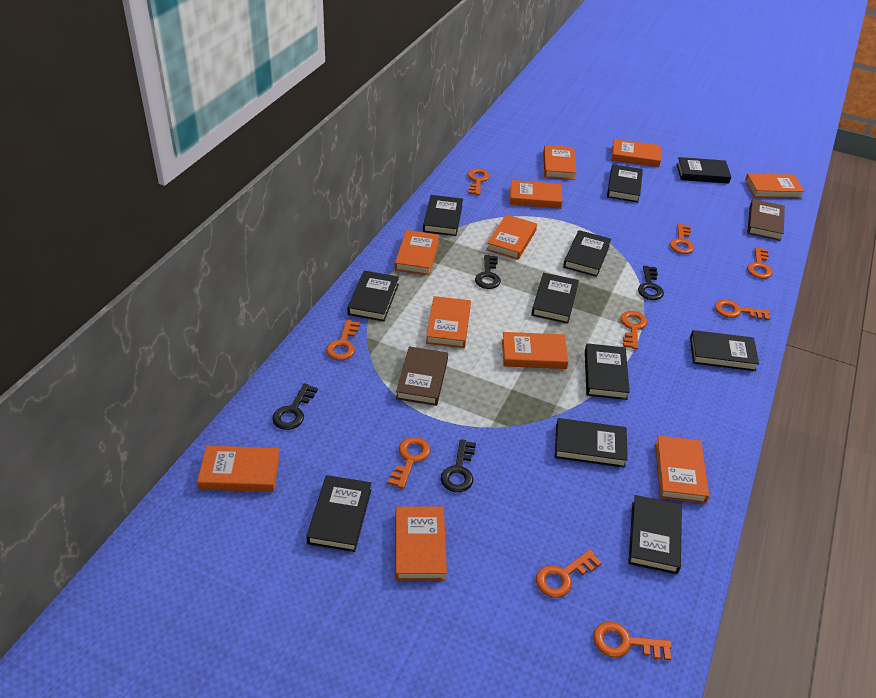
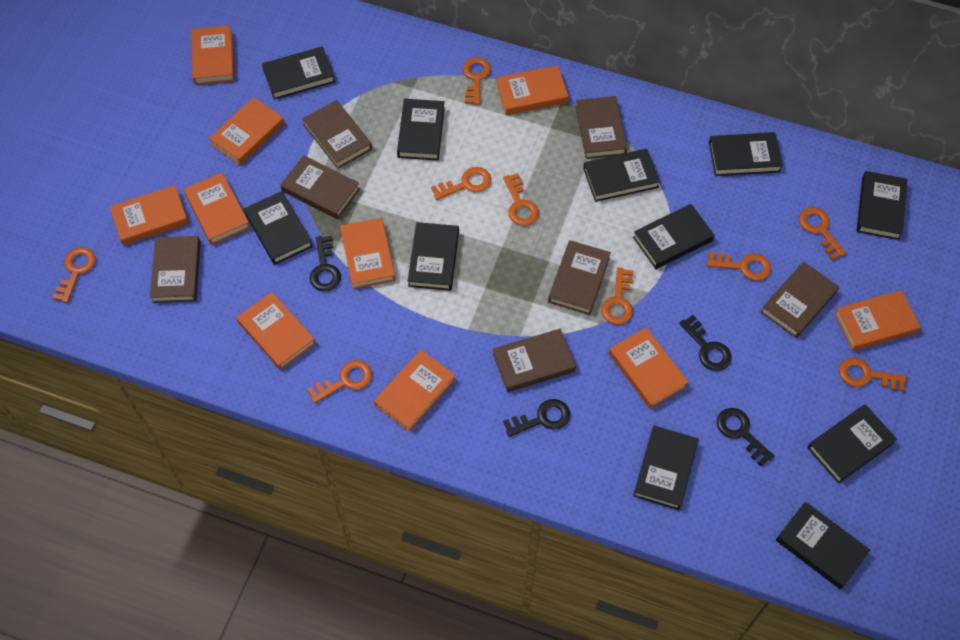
brown book: [396,346,448,406] [747,199,785,241] = 2 -> [150,236,201,303] [280,155,360,219] [302,100,372,169] [493,329,576,392] [548,240,611,315] [575,96,627,159] [761,262,839,338] = 7
orange book: [197,446,280,492] [395,230,440,275] [395,506,447,581] [426,296,471,348] [486,215,537,260] [502,332,569,369] [510,180,563,209] [543,145,576,180] [612,139,661,167] [655,435,709,504] [745,173,805,198] = 11 -> [110,185,189,246] [184,173,250,245] [191,25,235,85] [209,97,285,165] [236,292,316,370] [340,218,396,289] [374,350,456,432] [496,65,569,115] [609,327,689,409] [834,290,921,351] = 10

